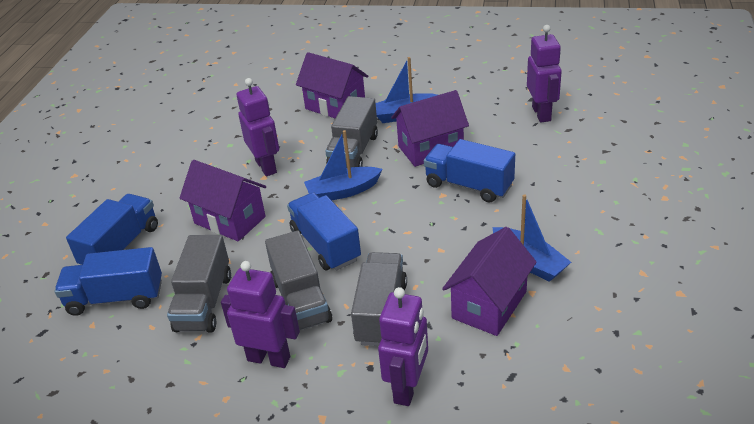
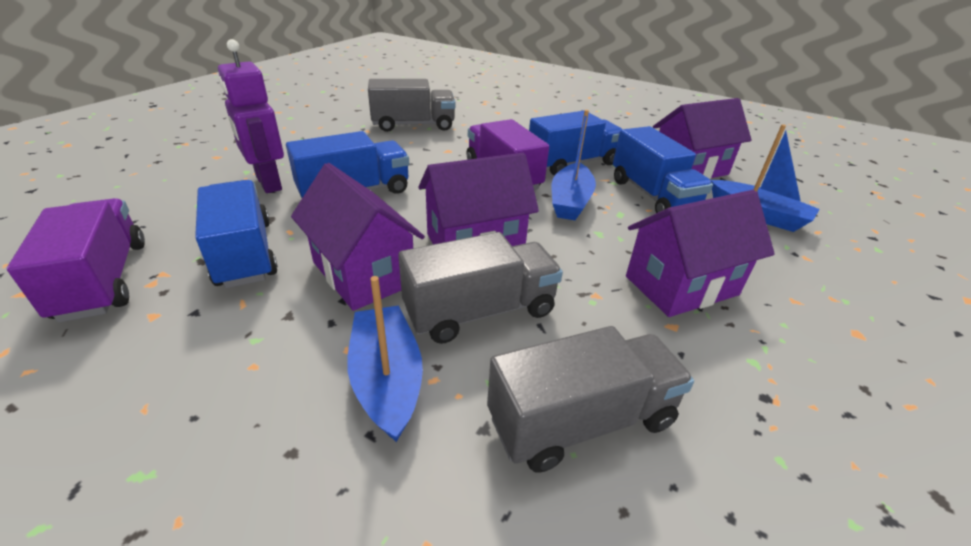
grey truck: [167,235,231,333] [265,231,332,330] [325,96,378,168] [351,252,407,346] = 4 -> [368,79,455,132] [398,232,563,344] [487,326,694,473] = 3
purple robot: [221,261,300,368] [237,78,279,176] [378,287,428,406] [527,25,562,122] = 4 -> [218,39,284,193] = 1
purple truck: none = 0 -> [7,198,145,323] [466,119,549,190] = 2

